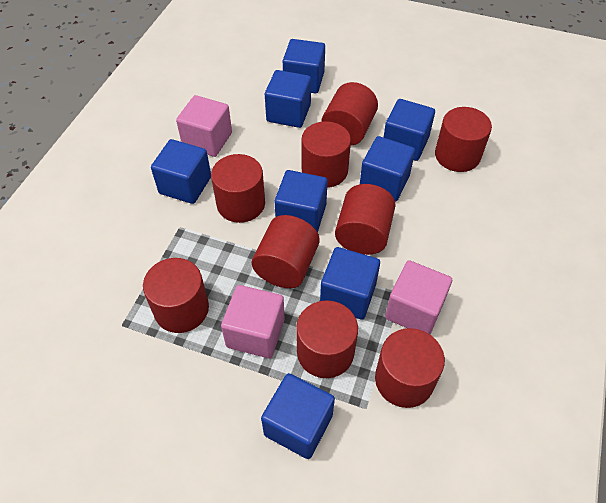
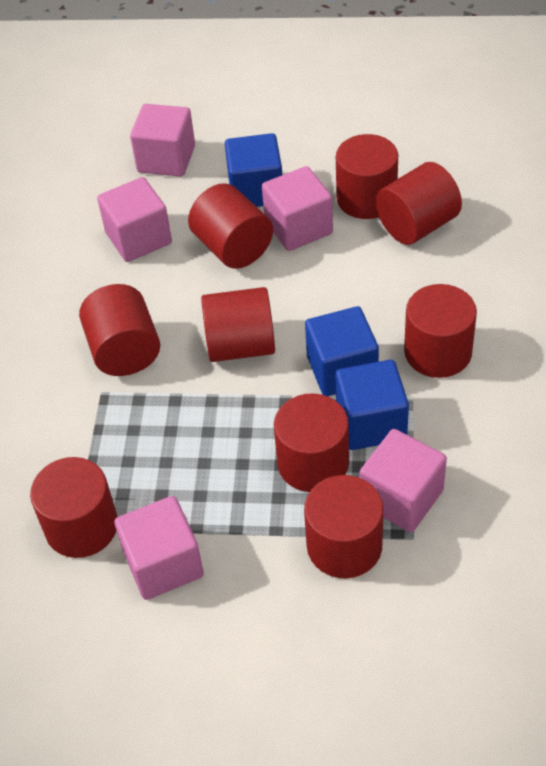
blue cube: [151,139,211,204] [261,373,335,459] [265,70,311,128] [275,170,328,233] [283,39,325,94] [320,247,380,320] [360,136,415,202] [383,99,435,161] = 8 -> [225,133,282,207] [305,306,379,396] [335,360,409,450] = 3
pink cube: [176,95,232,157] [221,285,285,358] [385,261,452,334] = 3 -> [97,177,172,262] [114,496,204,600] [130,104,195,177] [262,166,333,251] [359,429,447,532] = 5

